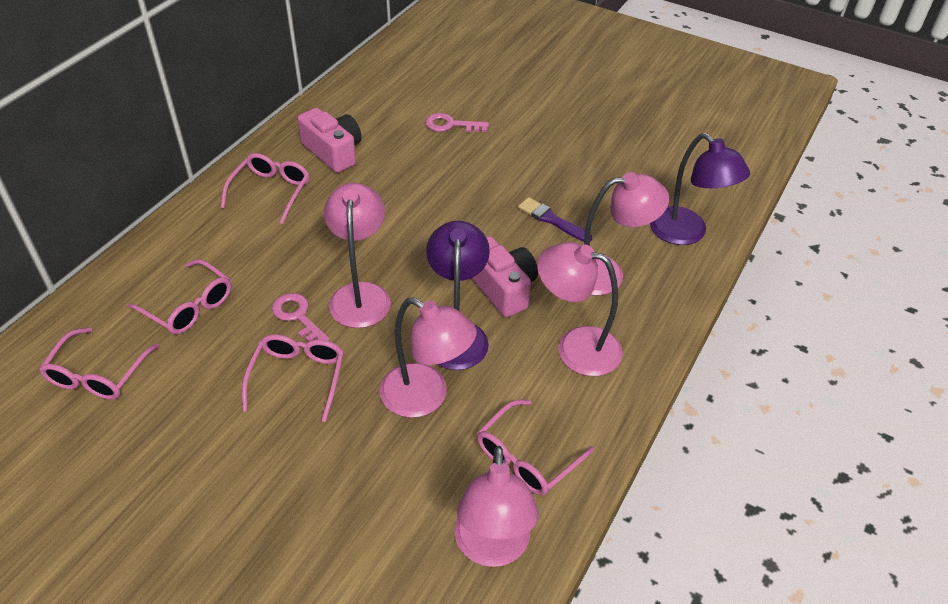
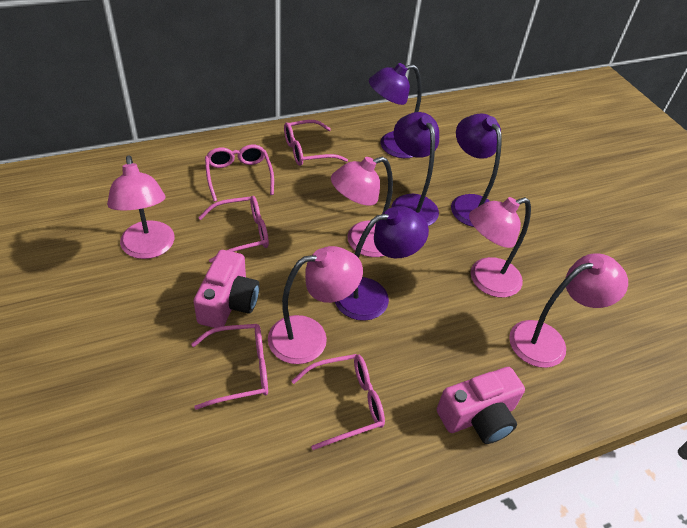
pink key: [272,293,330,342] [425,113,489,132] = 2 -> none = 0
purple brush: [518,197,592,242] = 1 -> none = 0
purple lamp: [426,221,490,370] [650,133,750,245] = 2 -> [335,206,429,321] [369,63,422,158] [392,112,439,226] [451,114,502,227] = 4

